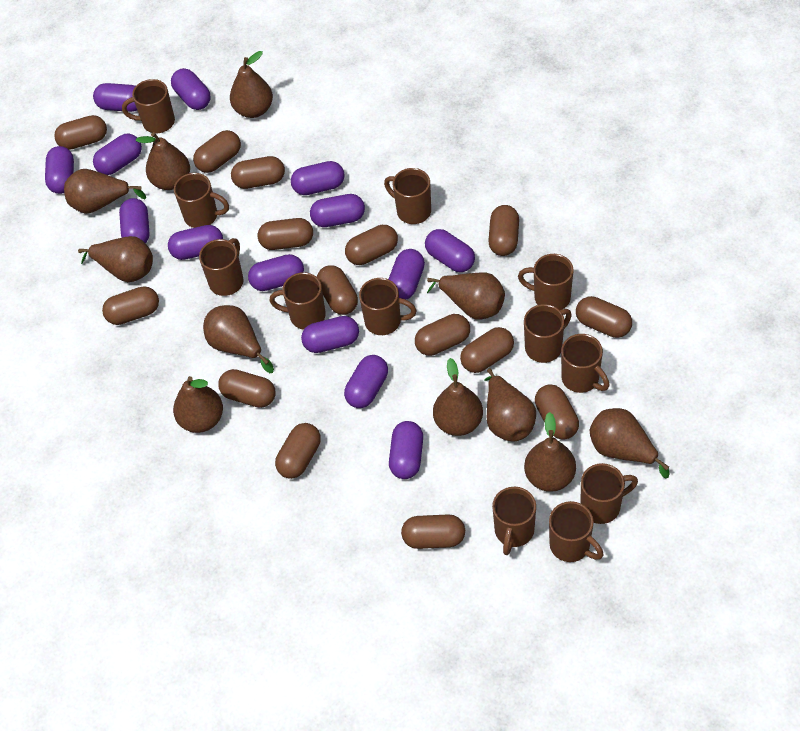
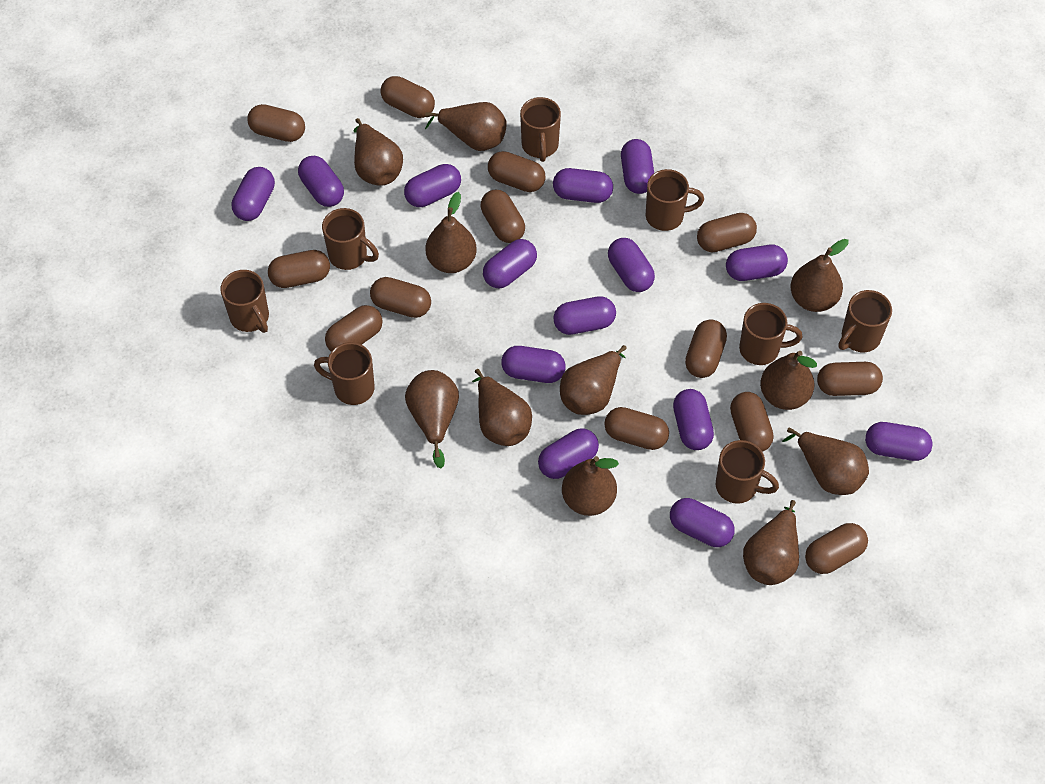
brown capsule: [54,115,107,150] [102,286,159,325] [193,130,241,173] [218,369,276,408] [231,156,285,189] [258,218,313,250] [275,423,321,479] [317,265,358,315] [345,225,398,265] [401,514,465,549] [415,314,470,356] [460,327,514,373] [488,205,519,256] [535,384,579,440] [576,296,632,338] = 15 -> [247,104,305,142] [268,250,330,288] [325,305,383,351] [370,277,431,318] [380,76,435,118] [481,190,525,243] [488,151,545,192] [604,407,669,450] [685,320,727,378] [697,213,757,252] [730,392,774,452] [805,523,868,574] [817,362,883,396] = 13
brown mug: [122,79,175,133] [174,173,229,228] [199,238,244,296] [269,272,326,330] [359,278,417,335] [384,168,431,224] [492,487,536,555] [518,254,574,310] [524,304,572,363] [549,501,604,562] [561,334,609,393] [580,463,638,524] = 12 -> [220,270,269,333] [314,342,375,405] [322,208,379,270] [520,97,561,162] [646,169,704,231] [716,440,779,504] [739,303,802,365] [838,290,892,352] = 8

